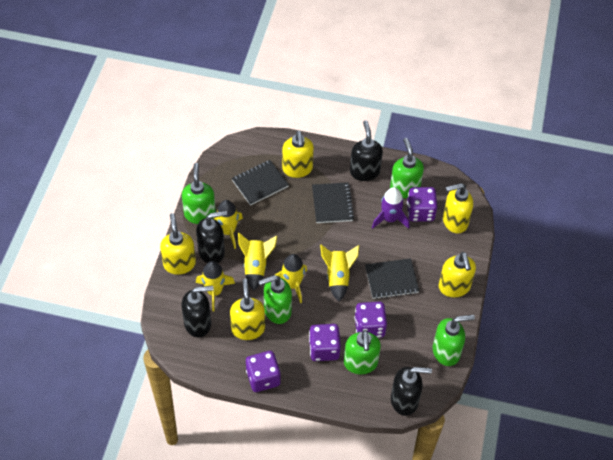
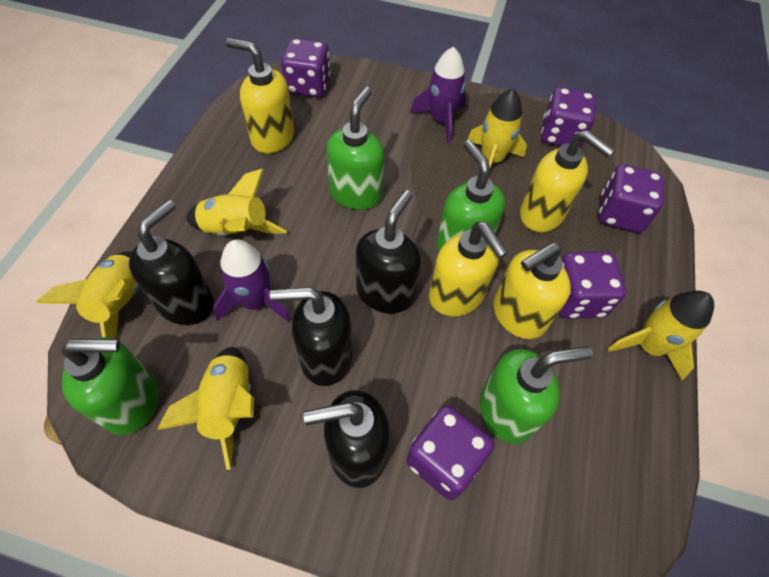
black notebook: [232,160,289,205] [312,182,354,223] [365,258,419,299] = 3 -> none = 0
green soap dispenser: [182,163,216,224] [259,275,292,324] [344,330,381,374] [390,138,424,198] [433,315,475,366] = 5 -> [61,337,158,435] [326,87,384,210] [437,140,505,251] [480,346,593,444] = 4
purple dice: [246,351,281,392] [309,324,341,361] [354,302,387,338] [407,187,437,222] = 4 -> [281,38,330,98] [406,405,494,500] [541,87,596,148] [559,251,627,319] [599,164,664,233] = 5
purple rocket: [372,187,410,229] = 1 -> [213,239,291,322] [410,47,466,144] = 2
yellow soap dispenser: [160,213,196,275] [230,279,265,340] [282,131,314,178] [439,252,476,297] [443,183,473,233] = 5 -> [226,38,294,154] [429,222,508,316] [494,242,571,339] [520,130,615,232] = 4

